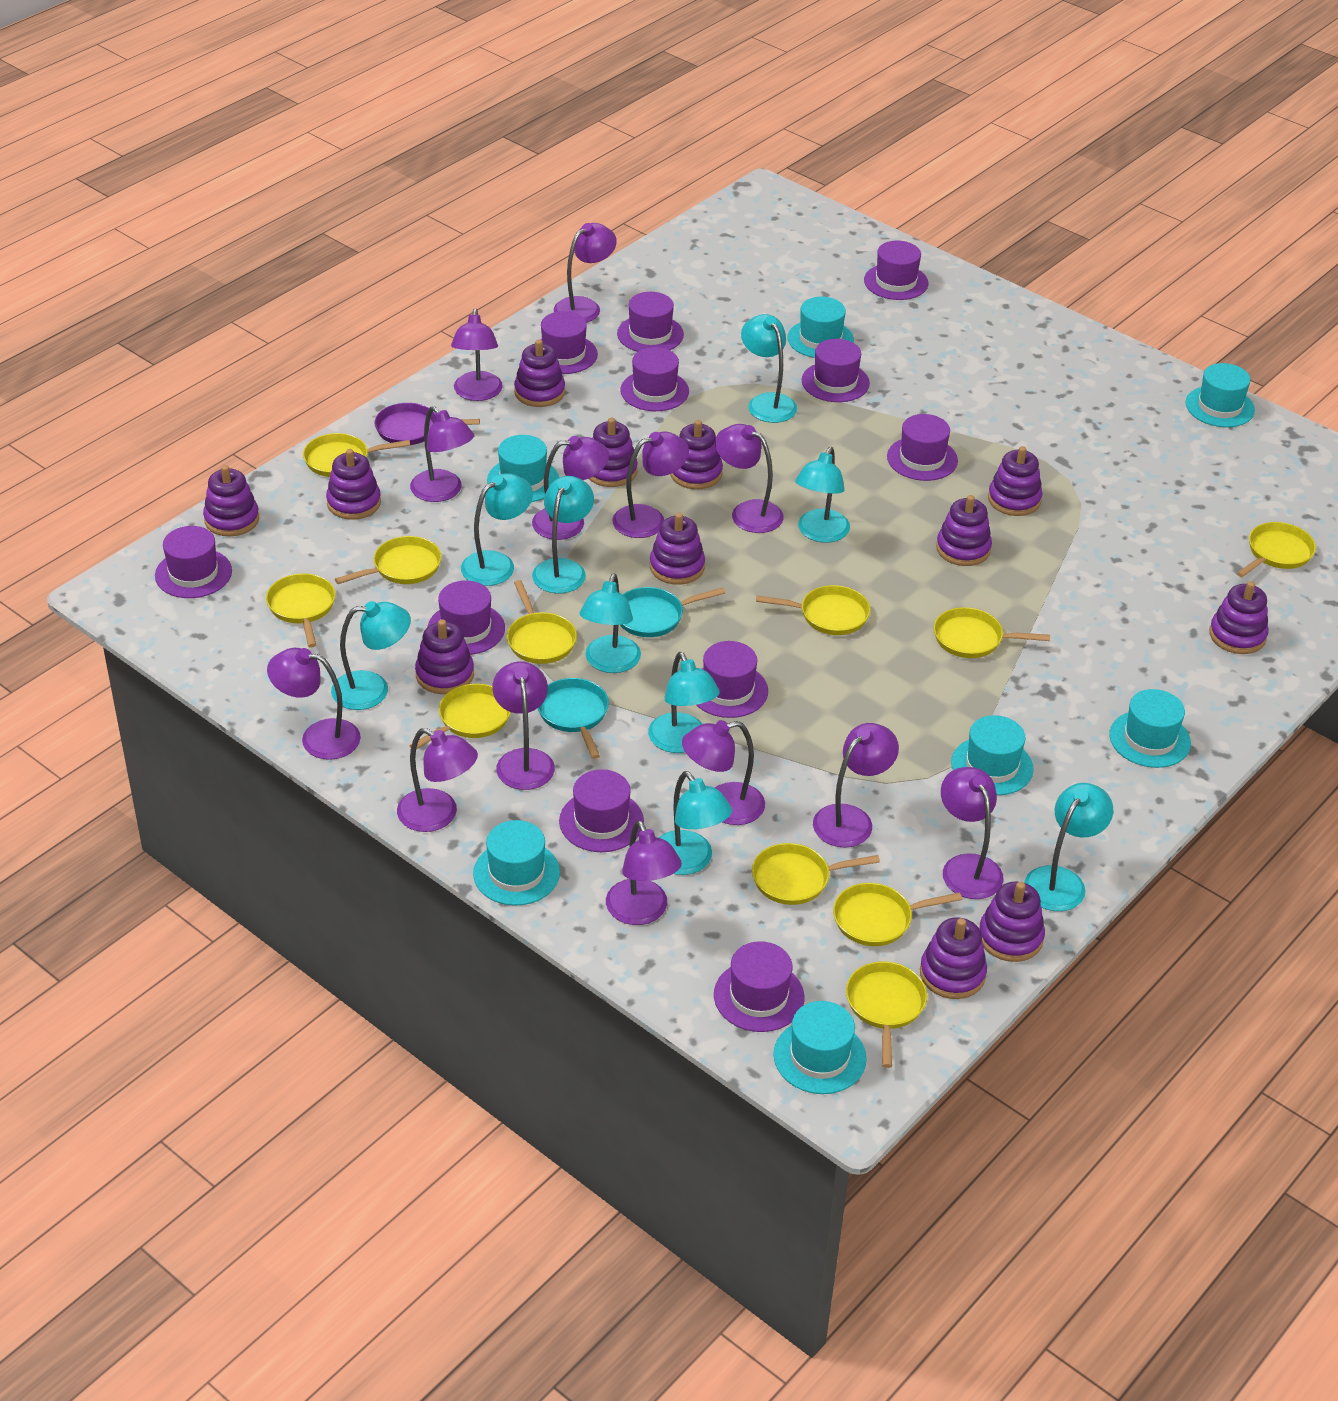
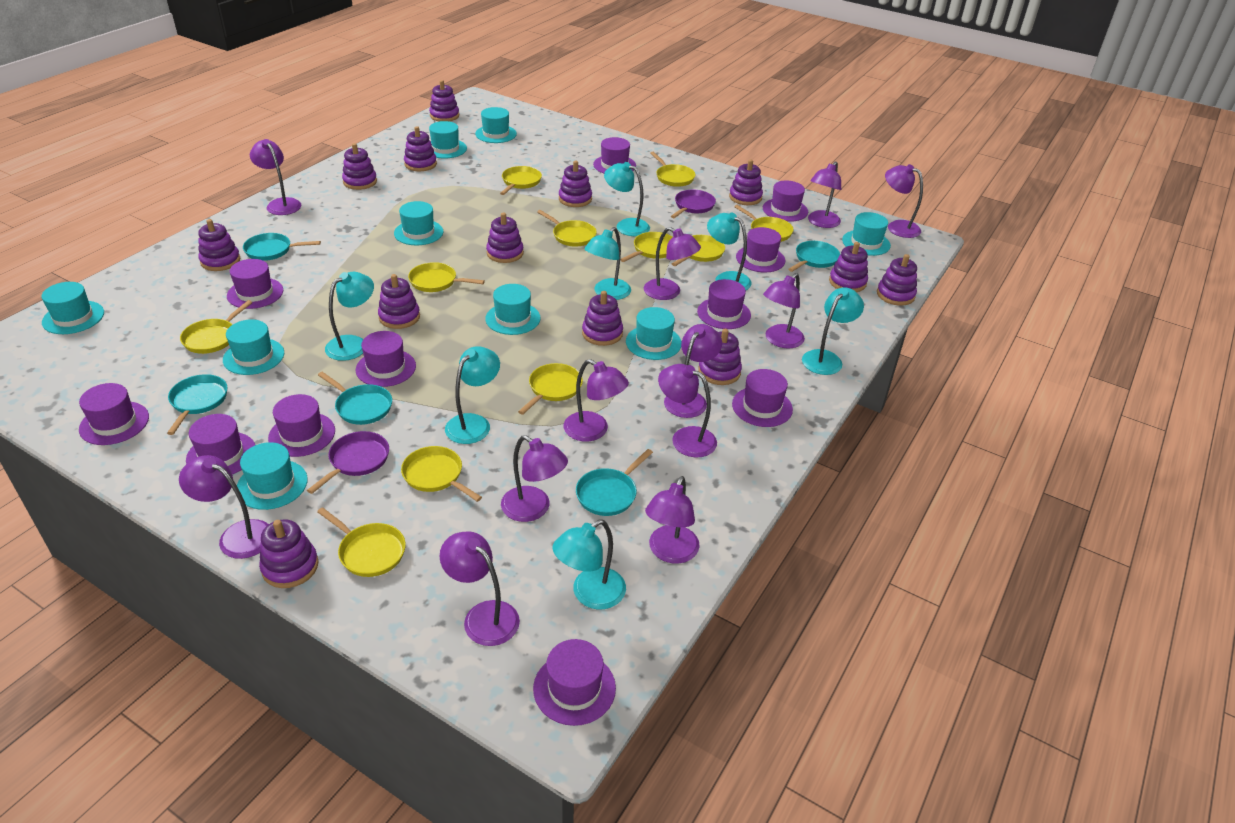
purple lamp: [267,648,361,760] [397,728,478,832] [410,406,474,502] [451,308,503,401] [492,661,555,790] [532,436,609,540] [553,223,617,323] [606,820,682,925] [612,432,689,538] [682,720,765,825] [715,424,784,533] [813,723,899,848] [941,767,1004,899] = 13 -> [179,455,269,559] [250,139,301,215] [439,531,520,646] [501,435,568,522] [564,359,629,441] [644,227,701,300] [645,476,700,564] [658,364,717,457] [664,324,722,418] [763,273,805,349] [808,161,841,228] [885,164,923,238] = 12
purple pan: [374,403,480,445] = 1 -> [307,431,389,494] [671,190,716,218] = 2
purple stacking toy: [203,465,259,536] [326,449,381,520] [415,619,474,694] [514,339,565,407] [589,417,638,487] [650,513,705,585] [670,420,723,489] [920,917,987,999] [936,495,992,566] [979,881,1045,962] [988,446,1042,516] [1209,581,1269,654] = 12 -> [198,219,240,271] [259,519,318,588] [342,143,377,190] [378,274,420,329] [404,126,437,171] [429,80,459,122] [486,213,524,263] [559,161,592,207] [582,291,623,346] [698,329,742,385] [729,159,763,205] [829,242,868,292] [877,254,917,306] = 13
turquoise hat: [473,820,560,906] [487,435,559,502] [773,1001,867,1094] [787,297,854,358] [951,715,1034,795] [1109,689,1191,768] [1186,363,1255,427] = 7 -> [41,282,104,334] [223,319,284,375] [237,442,308,510] [394,201,443,245] [429,121,467,159] [475,107,517,143] [485,284,541,335] [626,307,682,360] [842,212,891,256] = 9
turquoise lamp: [331,601,411,710] [461,473,533,586] [532,476,594,594] [580,574,641,673] [648,652,720,753] [659,771,732,875] [741,314,797,423] [795,447,850,543] [1024,783,1113,911] = 9 -> [325,272,374,361] [445,346,500,444] [552,520,626,609] [585,227,631,300] [604,162,650,236] [707,212,751,290] [802,287,864,375] = 7
turquoise pan: [538,678,609,759] [620,587,725,637] = 2 -> [167,374,228,435] [243,233,321,261] [318,372,392,425] [576,449,653,516] [788,241,840,272] = 5

